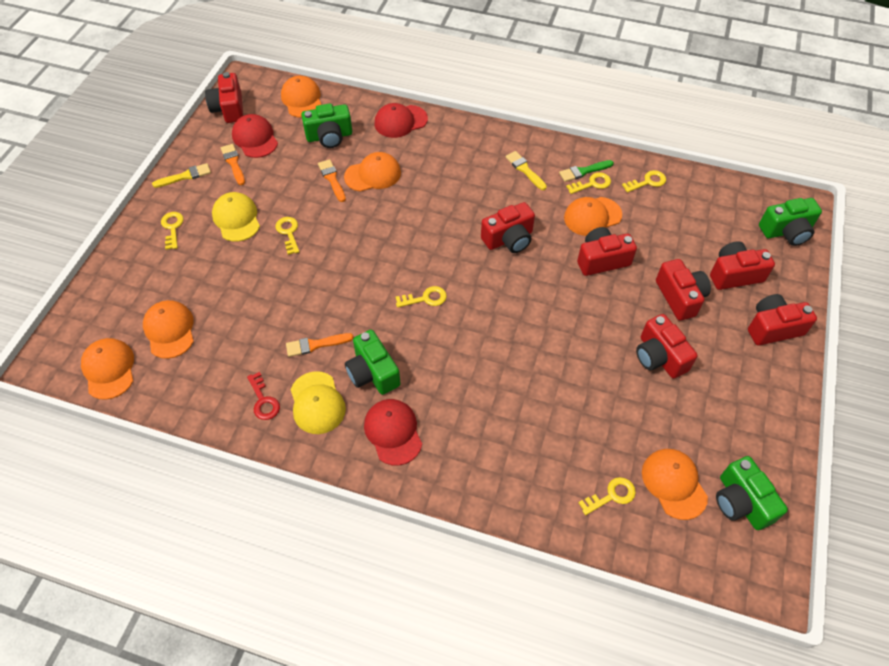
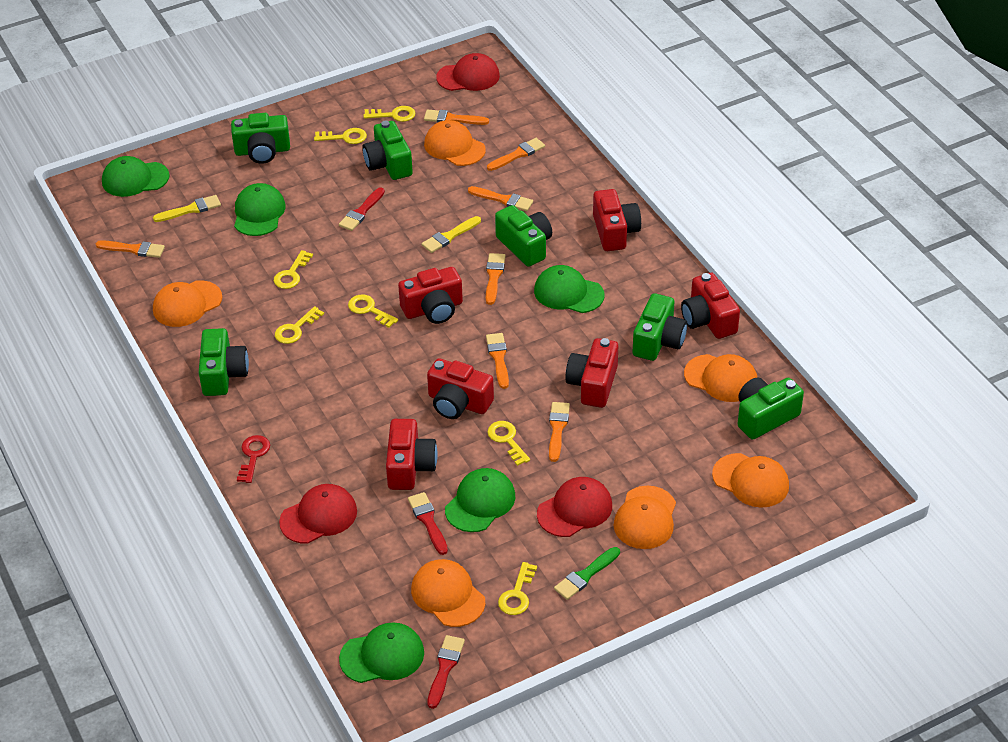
green camera: [301,103,352,148] [345,330,401,395] [716,456,788,530] [759,198,822,246] = 4 -> [199,328,249,396] [231,113,290,164] [362,120,413,180] [495,205,552,267] [632,293,687,361] [738,377,804,439] = 6
green cap: none = 0 -> [102,156,169,197] [234,183,286,236] [339,622,424,683] [445,468,516,532] [534,265,605,313] = 5
orange brush: [221,144,245,185] [286,333,353,357] [318,159,346,202] = 3 -> [96,240,165,258] [424,109,489,125] [468,186,533,211] [486,253,506,305] [486,333,509,389] [487,138,545,171] [549,402,570,462] = 7
red brush: none = 0 -> [339,187,385,231] [408,492,448,555] [427,635,465,709] = 3
red camera: [205,72,243,123] [481,202,535,253] [577,227,637,276] [636,314,698,379] [656,259,711,321] [710,241,775,290] [748,294,817,345] = 7 -> [386,419,438,490] [398,267,463,324] [427,358,494,419] [565,338,618,408] [593,189,641,251] [681,273,740,339] = 6
yellow cap: [212,192,260,242] [290,371,346,434] = 2 -> none = 0
yellow key: [161,212,184,250] [275,217,299,255] [395,286,447,308] [566,172,611,194] [579,477,636,515] [622,170,666,193] = 6 -> [274,250,313,289] [275,306,324,344] [314,128,367,144] [348,294,398,328] [363,106,415,122] [487,421,530,466] [498,562,537,615] = 7

